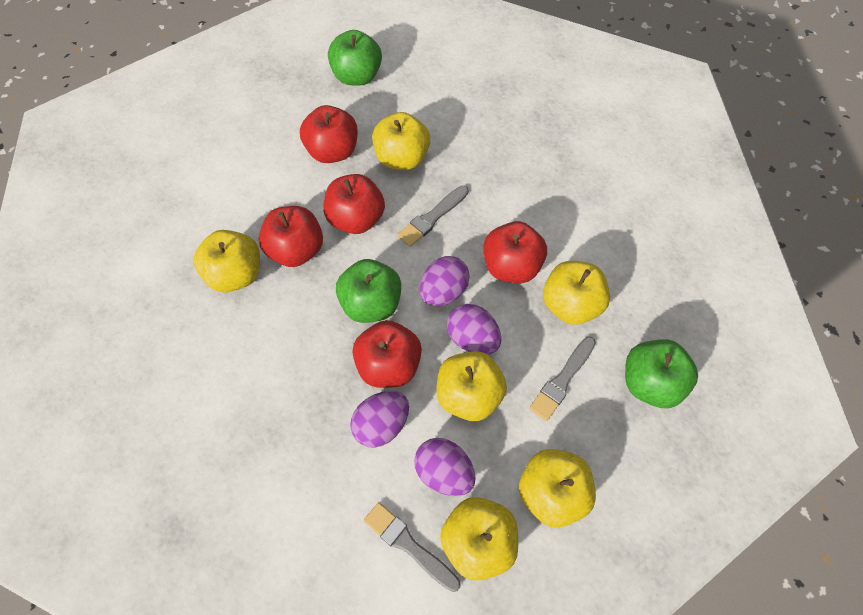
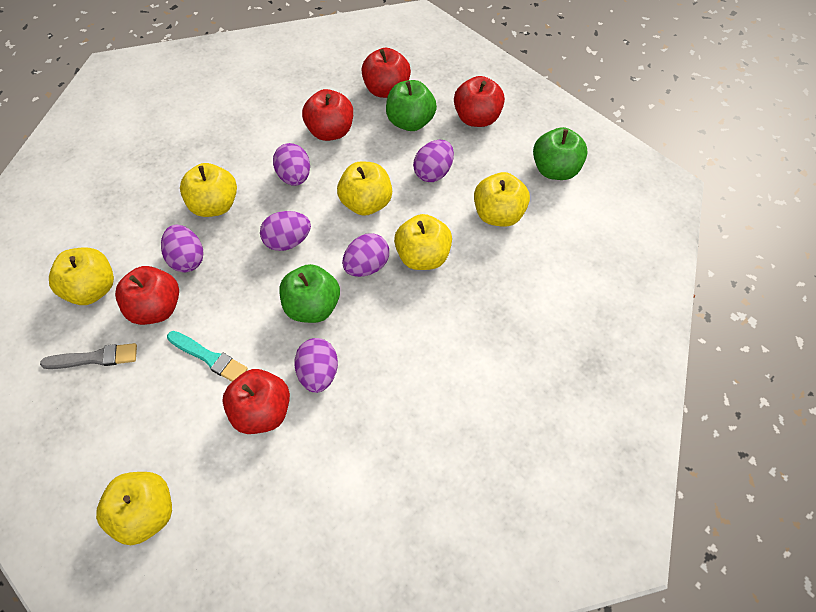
grey brush: [364,502,461,592] [397,186,468,247] [529,337,596,421] = 3 -> [40,343,137,369] = 1
purple egg: [350,391,409,448] [414,438,476,496] [420,256,470,306] [447,304,501,355] = 4 -> [161,225,204,273] [260,211,311,251] [273,143,310,186] [294,338,338,393] [342,233,389,277] [413,140,454,182] = 6
turquoise brush: none = 0 -> [167,331,248,382] = 1

